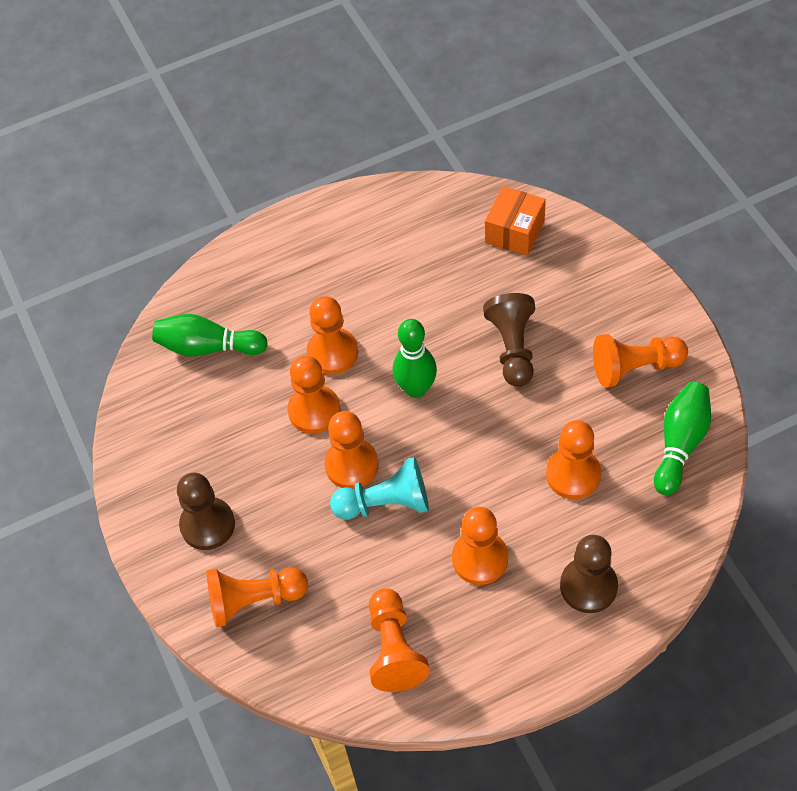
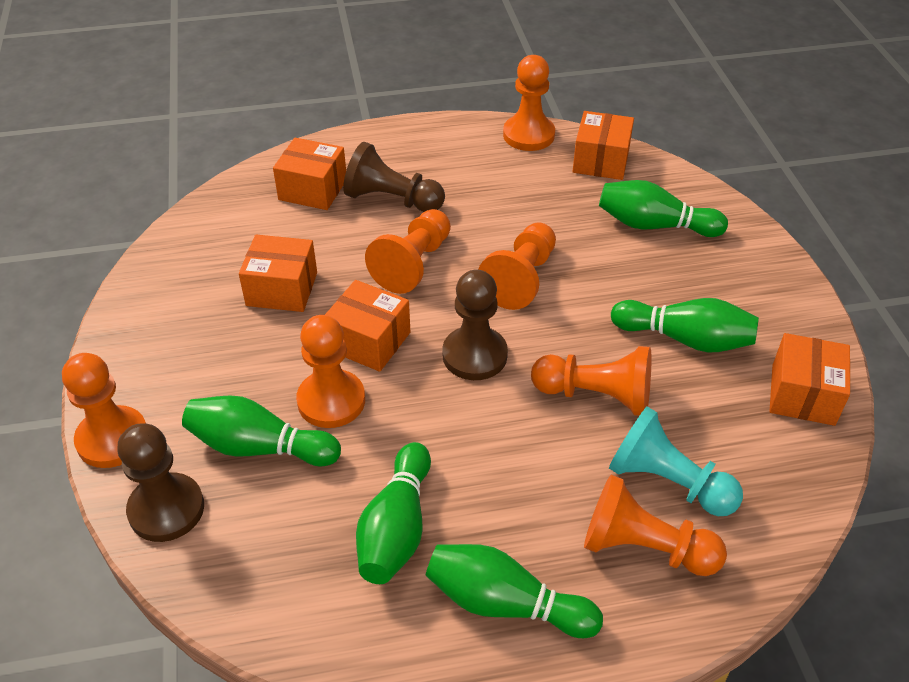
green bowling pin: [152,314,268,357] [392,319,437,398] [654,382,711,496] = 3 -> [182,396,341,466] [356,442,431,584] [425,544,603,638] [599,180,728,237] [611,298,759,353] = 5
orange box: [485,186,546,256] = 1 -> [239,235,317,312] [273,138,346,210] [325,280,410,372] [573,111,634,180] [770,333,850,426] = 5
orange pawn: [206,567,308,627] [287,356,340,434] [306,296,358,375] [324,411,378,489] [369,588,430,692] [452,507,508,585] [546,420,601,499] [593,334,688,388] = 8 -> [62,353,146,468] [296,315,365,428] [365,209,451,294] [478,222,556,310] [503,55,555,151] [531,346,651,416] [584,475,727,576] = 7

